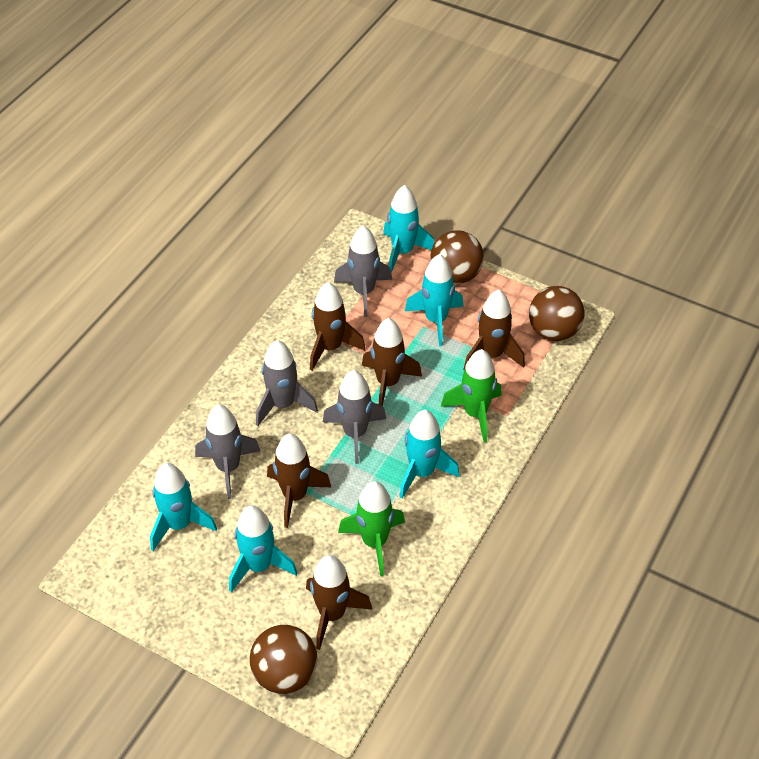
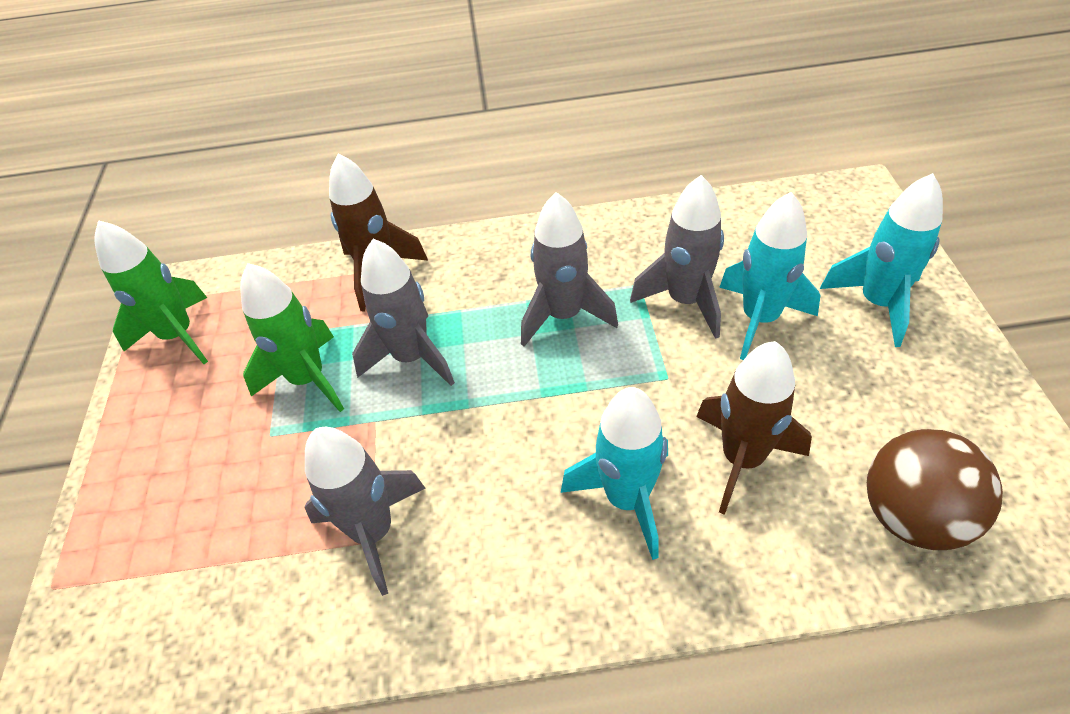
brown ball: [250,625,317,694] [430,230,484,284] [529,286,585,341] = 3 -> [867,429,1003,550] = 1
brown rocket: [267,434,331,528] [306,555,372,650] [310,282,365,371] [362,318,422,406] [463,290,525,370] = 5 -> [329,153,428,312] [696,341,812,515] = 2
turquoise rocket: [150,463,217,551] [229,505,297,592] [383,185,434,273] [400,410,459,499] [405,254,464,346] = 5 -> [561,387,668,560] [719,192,821,360] [820,173,943,347] = 3

